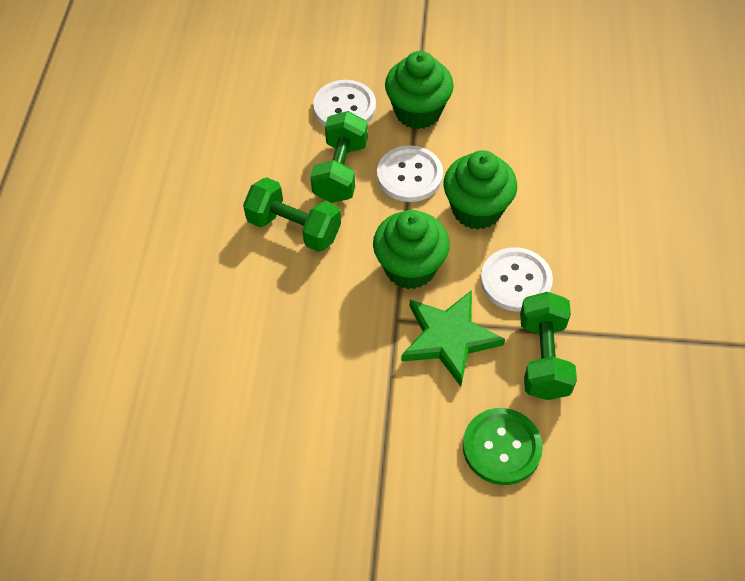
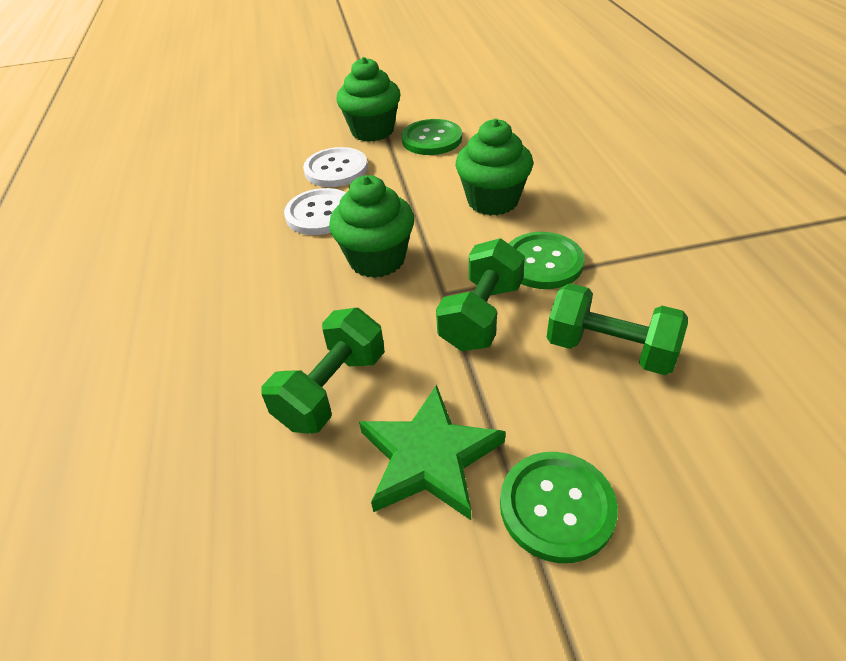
green button: [463,408,543,485] = 1 -> [402,119,462,155] [500,452,618,563] [509,232,585,289] = 3
white button: [313,80,376,126] [377,146,443,202] [481,247,553,312] = 3 -> [284,188,346,235] [303,147,368,187] = 2

